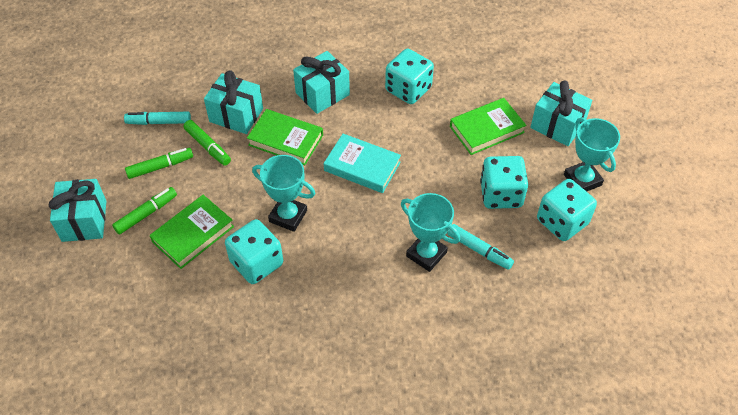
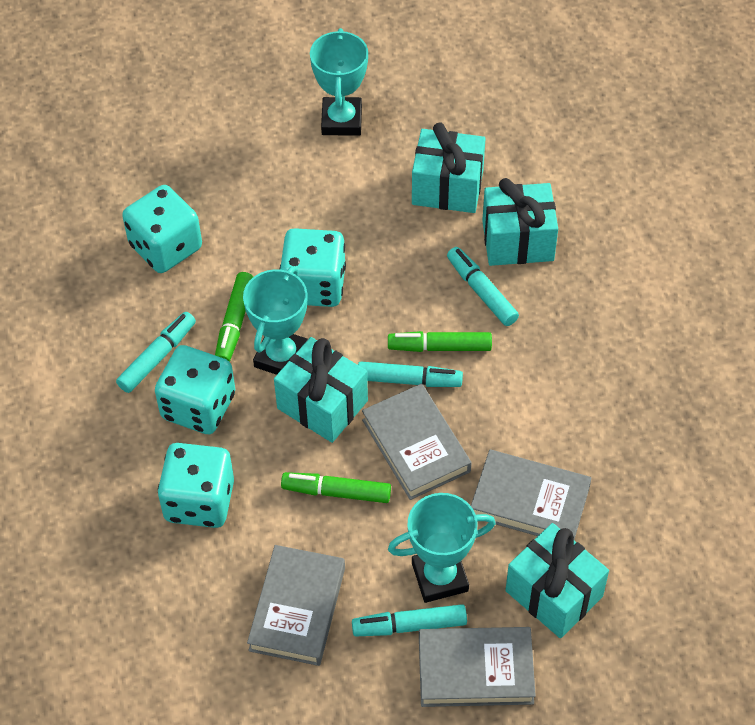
green book: [150,195,234,269] [247,109,323,165] [450,98,526,155] = 3 -> none = 0
grey book: none = 0 -> [247,545,345,666] [362,384,471,500] [419,627,536,707] [471,450,591,539] = 4
turquoise book: [324,134,401,193] = 1 -> none = 0
turquoise marker: [124,112,191,125] [447,224,514,270] = 2 -> [116,312,196,393] [352,604,467,636] [358,361,463,387] [447,247,519,326] = 4

